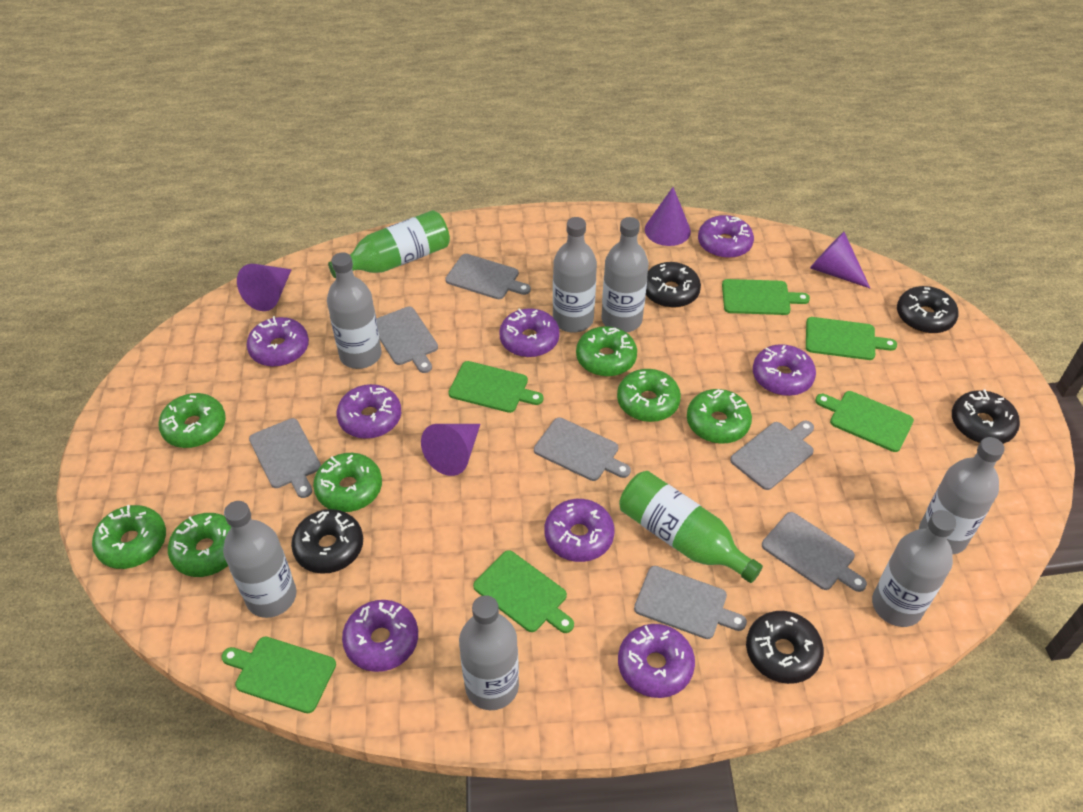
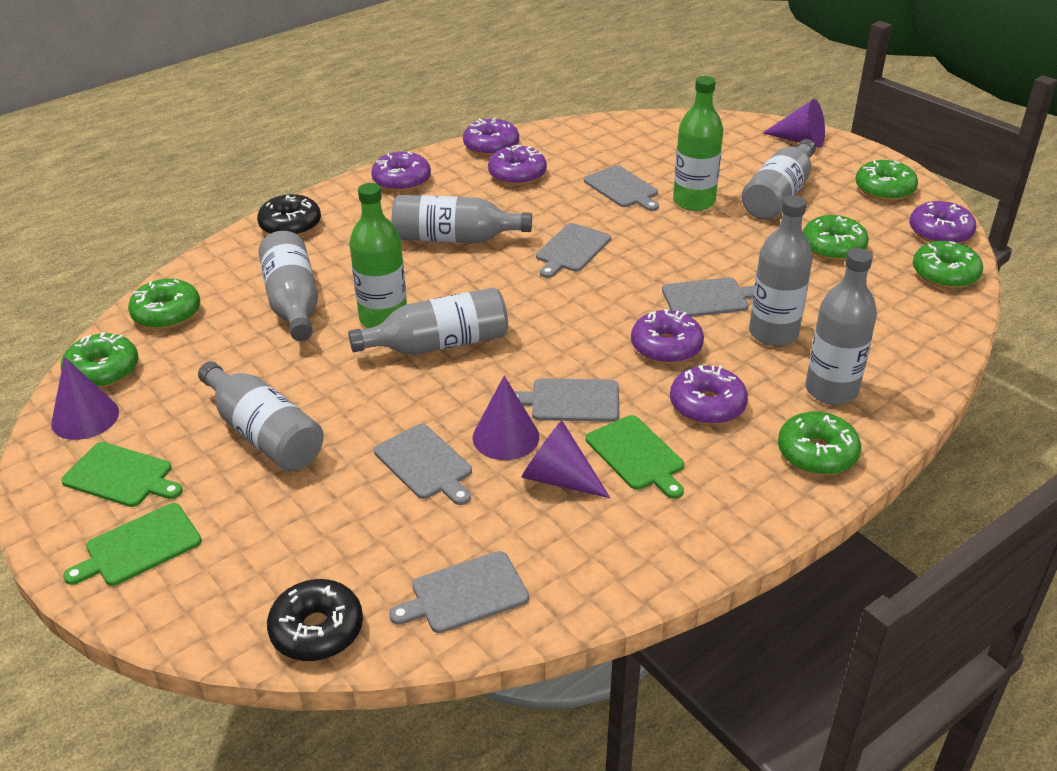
black donut: [291,509,363,574] [646,262,701,308] [746,611,824,684] [897,286,958,334] [952,389,1020,444] = 5 -> [257,194,321,236] [267,579,363,661] = 2
green cutting board: [221,637,336,713] [448,361,543,413] [473,550,574,633] [722,279,810,315] [806,317,897,360] [815,391,914,452] = 6 -> [61,442,183,507] [63,503,202,586] [586,415,684,499] = 3
green donut: [92,505,166,569] [159,393,226,448] [168,513,231,577] [313,453,382,512] [576,326,637,377] [617,369,681,422] [687,389,752,444] = 7 -> [61,332,138,388] [128,279,200,329] [778,412,861,475] [803,215,869,261] [855,160,918,201] [913,241,983,289] = 6
grey cutting board: [249,418,321,498] [376,307,438,373] [445,254,531,299] [534,418,631,481] [634,566,747,639] [730,421,814,490] [762,512,867,592] = 7 -> [374,424,472,505] [389,551,529,633] [514,378,619,422] [536,223,611,278] [584,165,659,211] [662,277,754,317] = 6
purple donut: [247,316,309,367] [337,384,401,439] [342,600,418,672] [499,308,560,357] [544,499,615,562] [618,624,695,698] [698,215,754,258] [753,344,816,396] = 8 -> [371,152,431,192] [463,118,519,156] [488,145,547,186] [631,309,704,364] [670,365,748,425] [909,201,976,243] = 6

